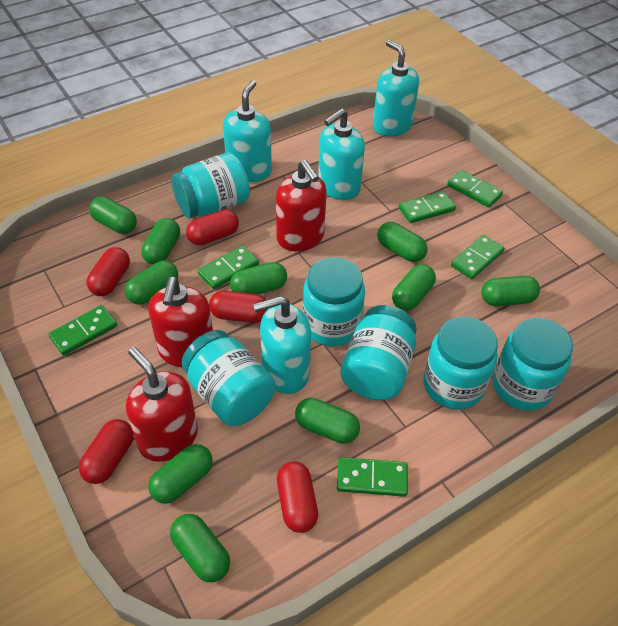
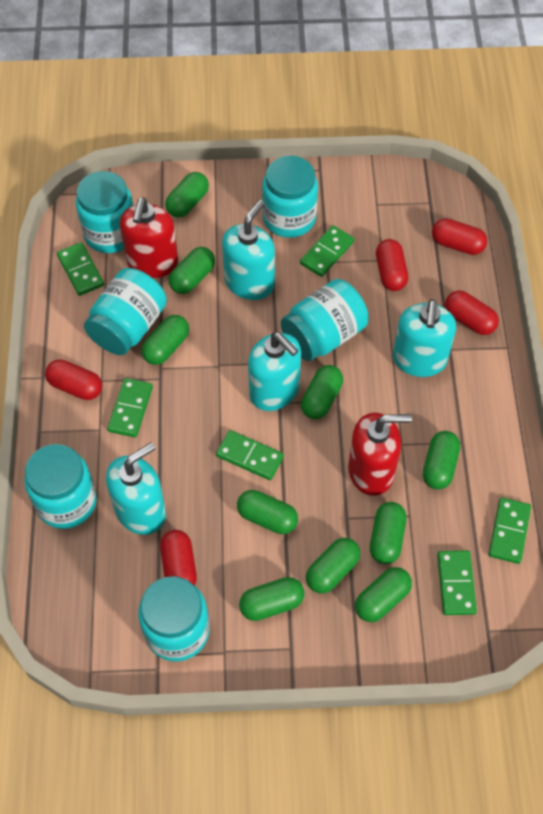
red soap dispenser: [126,347,198,462] [148,277,213,367] [276,160,327,251] = 3 -> [120,197,178,278] [348,413,412,496] = 2

